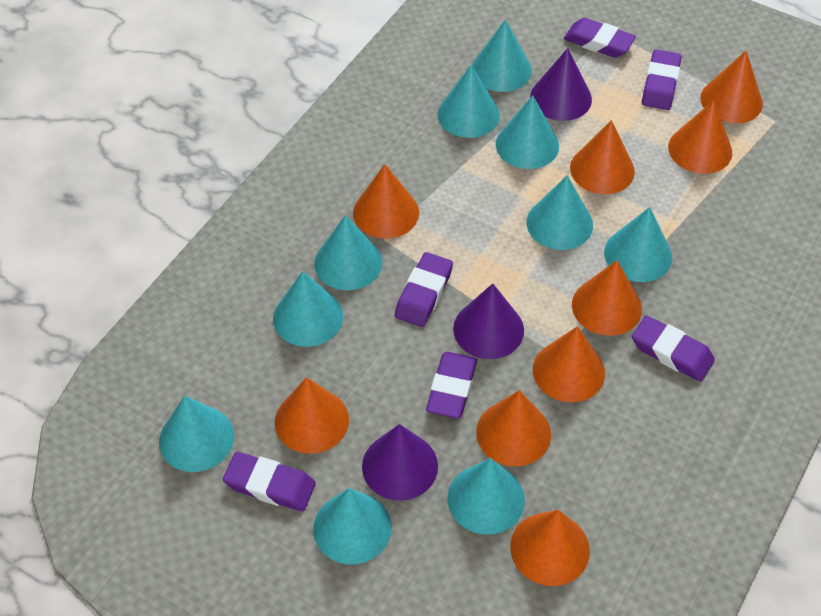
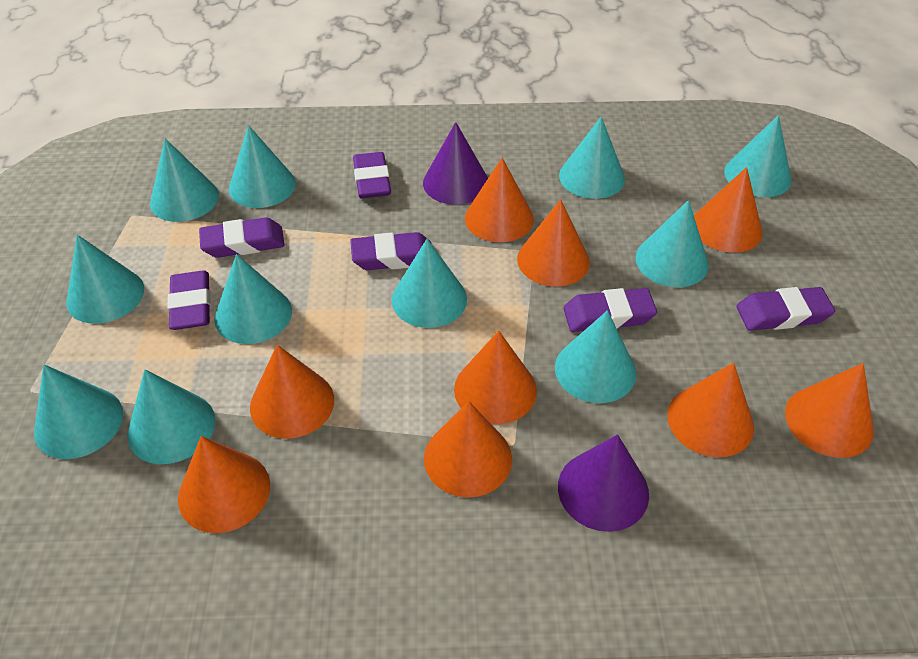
purple cone: [362,424,438,501] [453,283,524,359] [530,48,592,121] = 3 -> [423,122,488,205] [558,434,649,532] = 2
turquoise cone: [159,396,234,472] [273,271,343,347] [313,488,392,564] [314,215,382,290] [437,65,500,138] [447,458,525,535] [472,19,532,92] [496,96,559,169] [527,175,593,250] [604,207,672,282] = 10 -> [34,364,123,459] [66,235,144,324] [127,369,215,464] [150,138,219,222] [214,254,292,344] [229,125,296,208] [392,239,467,328] [555,310,636,403] [559,116,625,199] [635,200,709,287] [724,115,792,197] = 11

